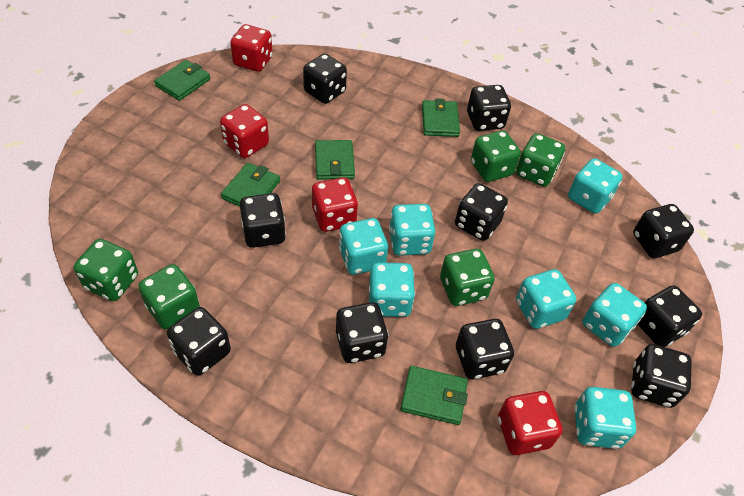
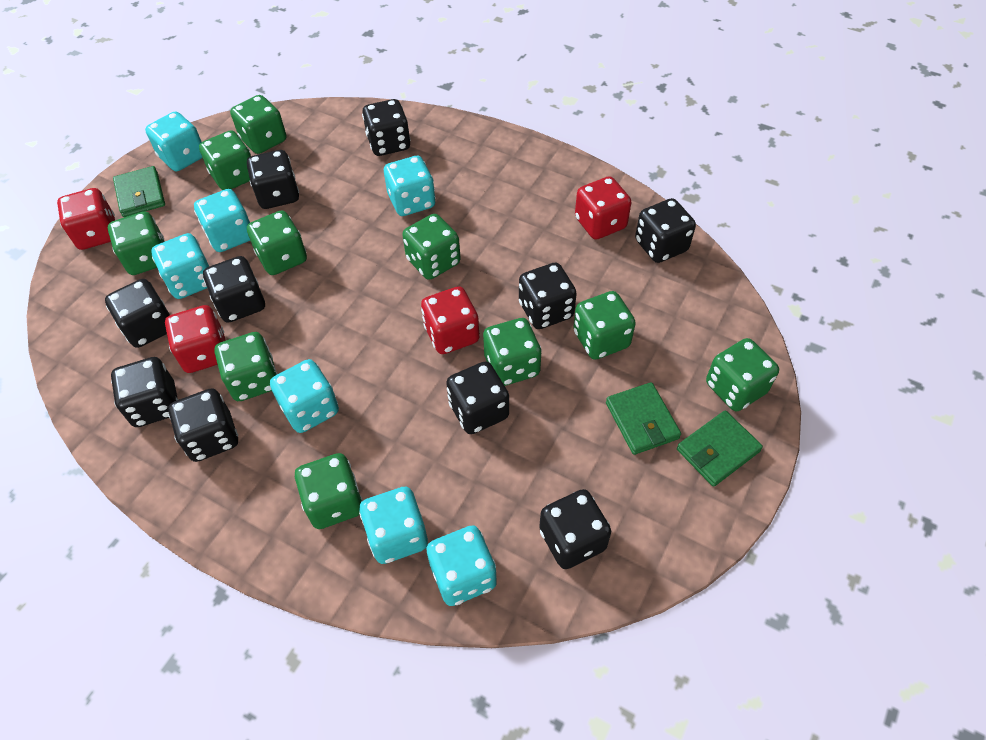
green dice: [74,239,138,301] [138,264,200,330] [440,249,495,306] [471,130,521,182] [516,133,565,187] = 5 -> [108,212,165,275] [199,130,251,190] [215,332,278,401] [230,95,286,154] [247,210,307,275] [295,453,363,529] [402,214,461,280] [483,318,542,386] [573,291,636,360] [706,338,779,411] = 10
green wallet: [154,60,210,101] [221,162,280,207] [315,140,355,180] [401,366,468,425] [422,98,460,137] = 5 -> [113,166,165,217] [606,382,681,455] [677,410,763,487] = 3

